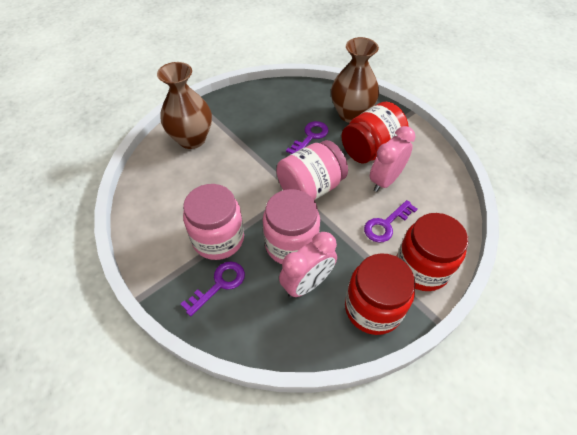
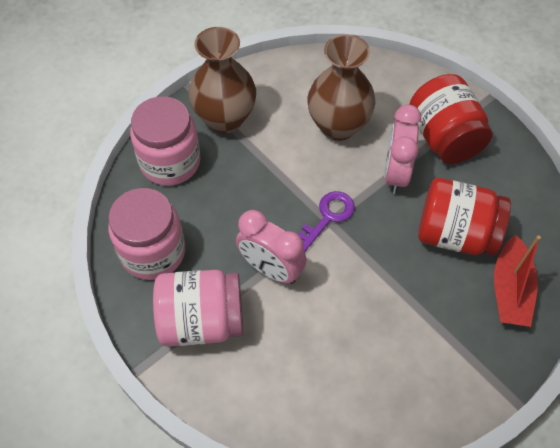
purple key: [181,261,245,316] [286,121,329,154] [364,200,417,243] = 3 -> [298,191,355,253] = 1
red boat: none = 0 -> [494,235,541,327] = 1
red jar: [341,102,409,164] [345,253,416,335] [396,213,468,291] = 3 -> [409,74,492,164] [418,178,511,256] = 2

